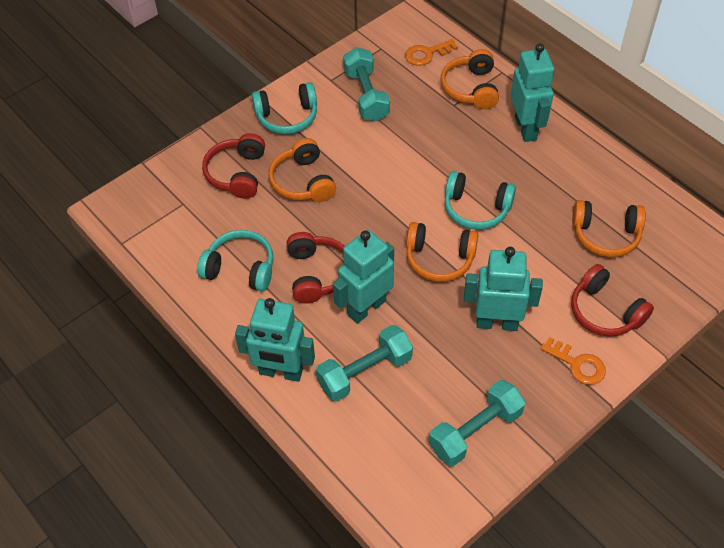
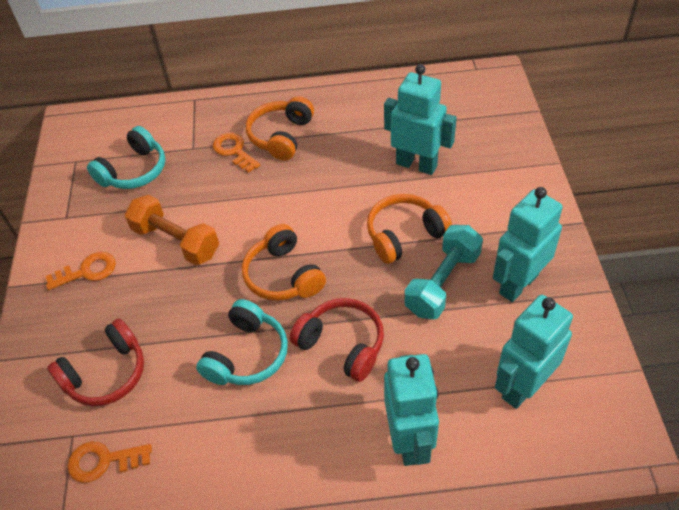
orange dumbbell: none = 0 -> [125,195,219,265] = 1
orange headphones: [269,138,336,202] [406,222,478,282] [440,49,499,109] [572,200,646,257] = 4 -> [242,224,326,301] [246,96,314,161] [367,194,452,264] = 3
orange key: [405,39,458,66] [540,337,606,385] = 2 -> [45,252,116,290] [67,442,152,483] [213,133,260,173] = 3
red headphones: [202,133,265,199] [287,232,345,304] [571,264,654,337] = 3 -> [47,318,144,406] [290,298,384,382] = 2
turquoise dumbbell: [316,325,413,401] [343,47,390,122] [429,380,525,466] = 3 -> [405,225,483,320] = 1
turquoise headphones: [197,230,274,292] [252,82,317,134] [444,171,516,230] = 3 -> [87,126,165,189] [196,299,288,385] = 2

